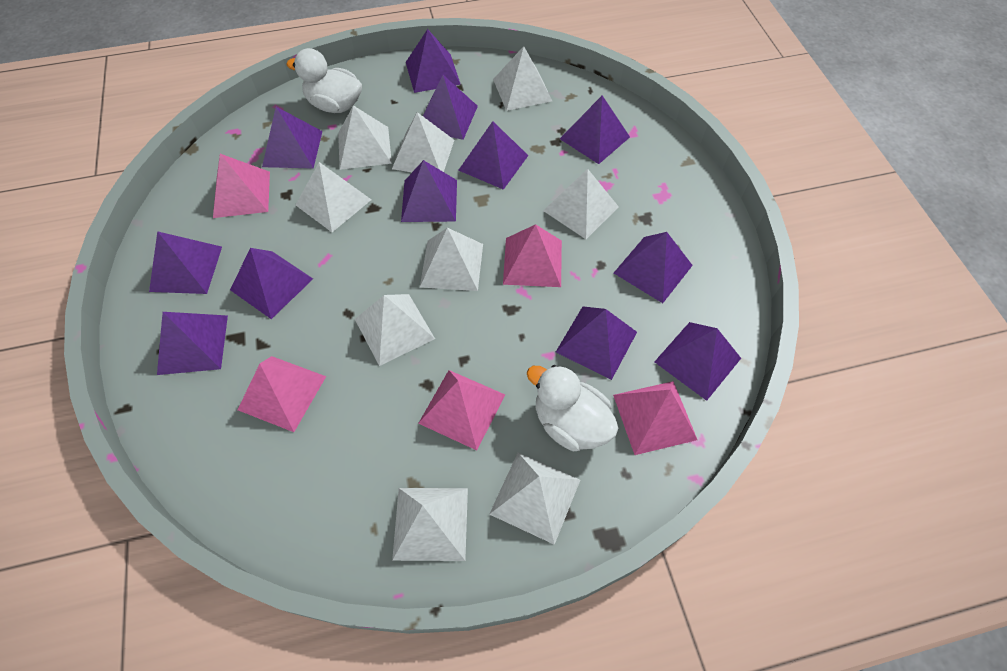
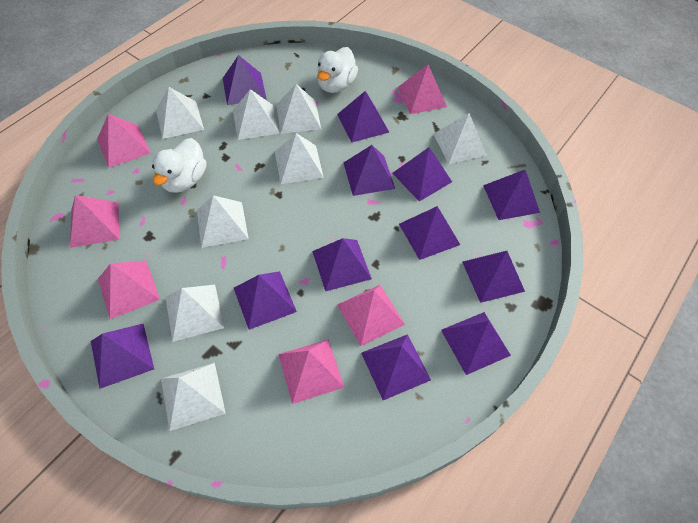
pink pyramid: [213,154,270,218] [238,356,326,432] [418,370,505,450] [503,224,562,287] [613,381,697,455] = 5 -> [70,195,119,248] [97,114,151,168] [98,261,160,319] [278,339,344,404] [337,285,405,346] [397,64,447,114] = 6
white pyramid: [296,162,371,232] [338,105,392,170] [355,294,435,366] [392,112,454,172] [392,488,468,561] [420,228,483,291] [489,453,580,545] [493,46,552,111] [543,169,619,239] = 9 -> [156,87,204,139] [161,363,226,431] [165,285,224,342] [197,195,249,248] [233,89,279,140] [275,133,324,184] [276,84,321,134] [433,113,487,164] = 8

